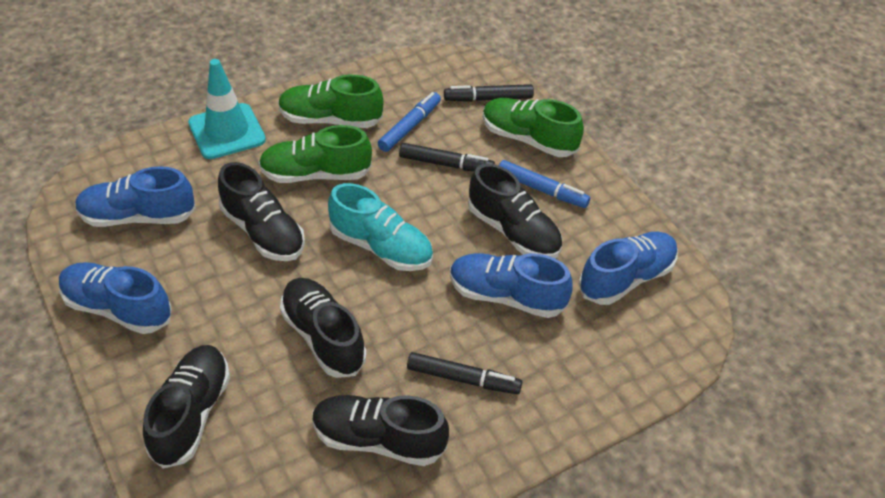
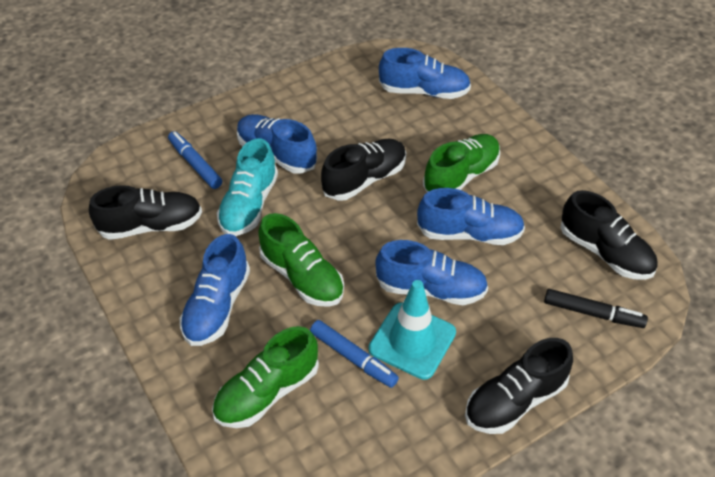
black marker: [399,143,495,172] [407,352,522,394] [444,84,534,102] = 3 -> [544,289,648,328] = 1
black shoe: [143,345,230,469] [218,162,305,261] [280,278,367,378] [312,395,449,466] [468,164,562,258] = 5 -> [89,185,202,240] [321,139,406,201] [465,338,573,434] [560,190,658,280] = 4
blue shoe: [59,262,172,334] [75,166,196,227] [450,253,573,318] [579,232,678,305] = 4 -> [180,234,250,346] [237,114,317,174] [375,240,488,305] [379,48,471,99] [417,188,525,245] = 5

